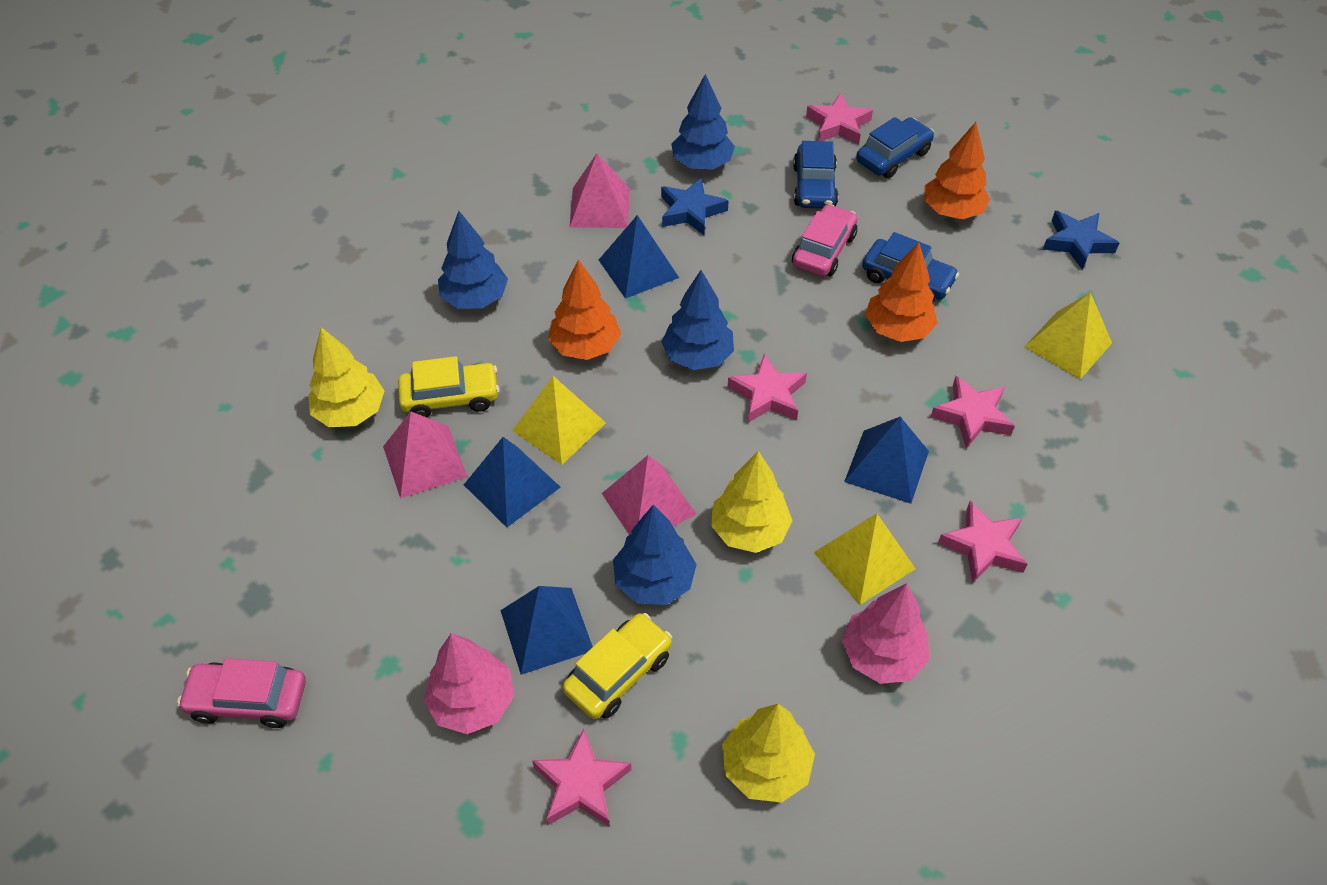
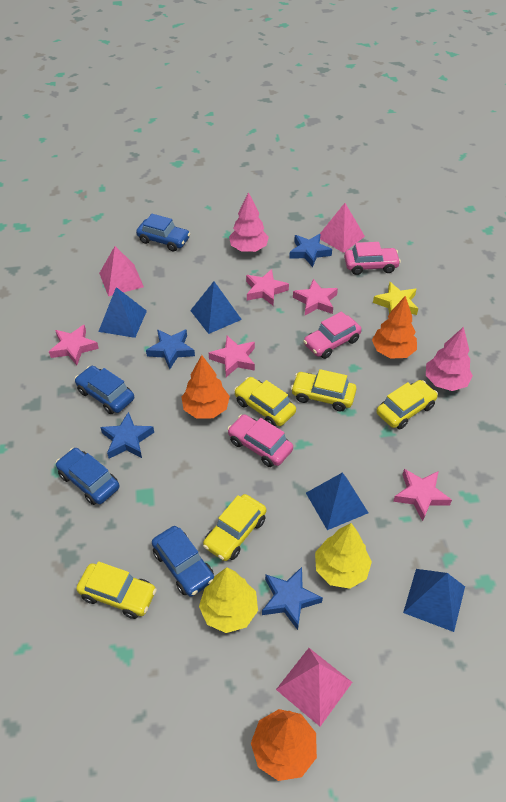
blue car: [793,141,838,209] [856,117,934,178] [862,232,959,302] = 3 -> [56,448,119,505] [75,366,134,414] [136,214,190,252] [152,526,214,597] = 4
blue star: [661,177,729,235] [1043,211,1119,270] = 2 -> [100,412,154,459] [146,329,195,369] [262,567,323,630] [289,234,332,267] = 4
blue tree: [438,211,508,309] [613,504,697,605] [661,270,734,370] [671,74,735,169] = 4 -> none = 0
pink car: [177,658,306,728] [792,204,857,276] = 2 -> [227,414,293,467] [303,311,362,359] [344,242,401,275] = 3
yellow car: [398,356,500,417] [562,613,672,719] = 2 -> [76,561,157,619] [203,494,266,561] [234,377,296,427] [291,369,357,411] [376,380,438,430] = 5
yellow pyramid: [512,376,606,465] [814,514,916,605] [1024,292,1112,379] = 3 -> none = 0
yellow star: none = 0 -> [373,282,418,315] = 1
yellow tree: [308,327,385,427] [711,451,792,553] [722,704,815,802] = 3 -> [199,567,258,633] [315,523,372,589] = 2

